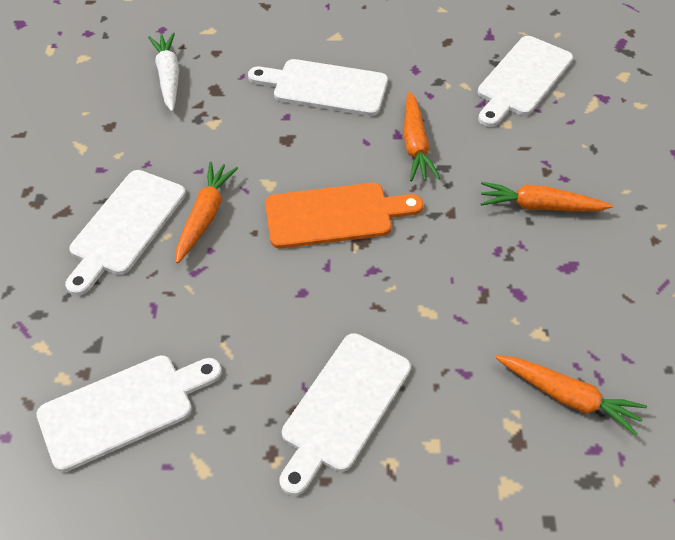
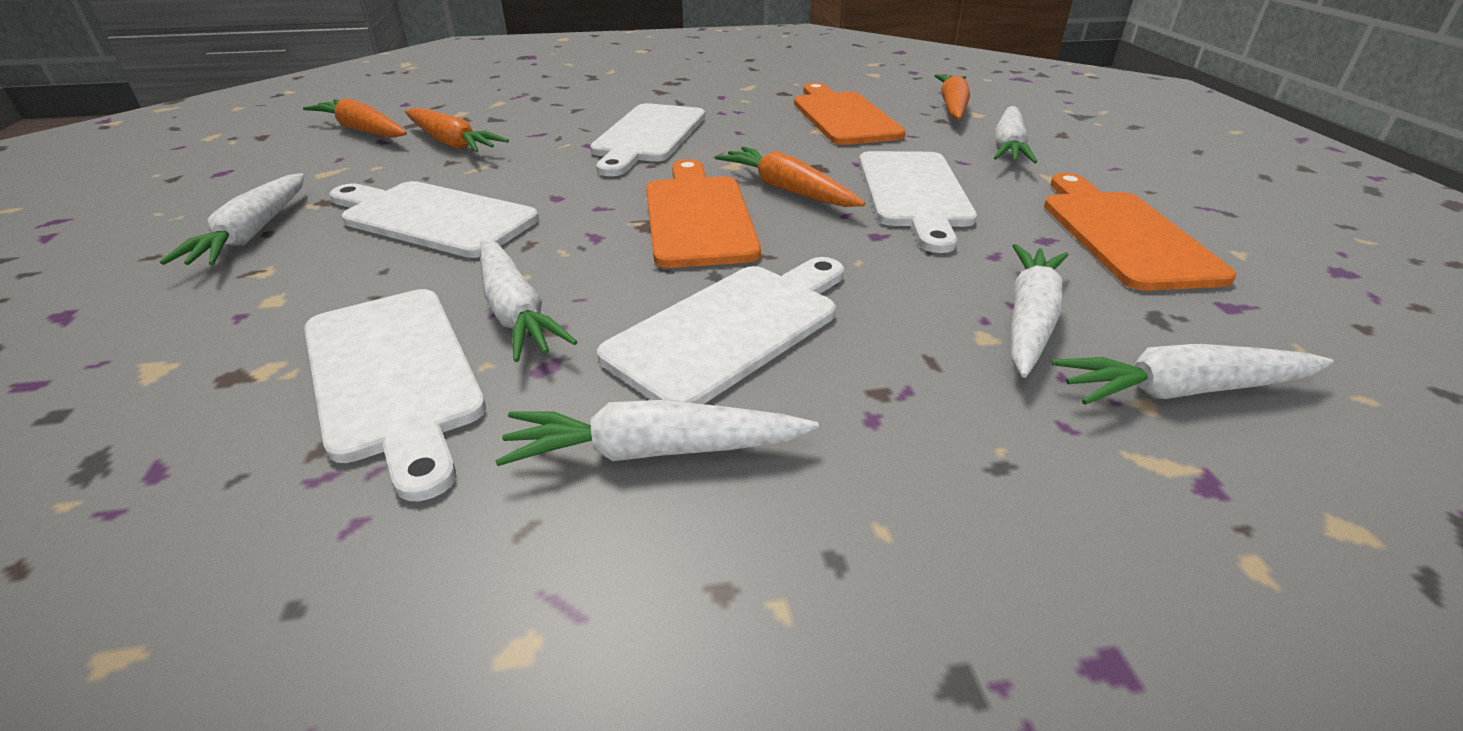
orange cutting board: [265,183,423,249] = 1 -> [646,159,761,268] [794,83,906,145] [1044,173,1236,291] = 3
white carrot: [148,33,179,112] = 1 -> [160,173,304,265] [480,238,577,362] [495,400,819,466] [994,106,1037,163] [1011,244,1068,378] [1052,344,1334,405] = 6

